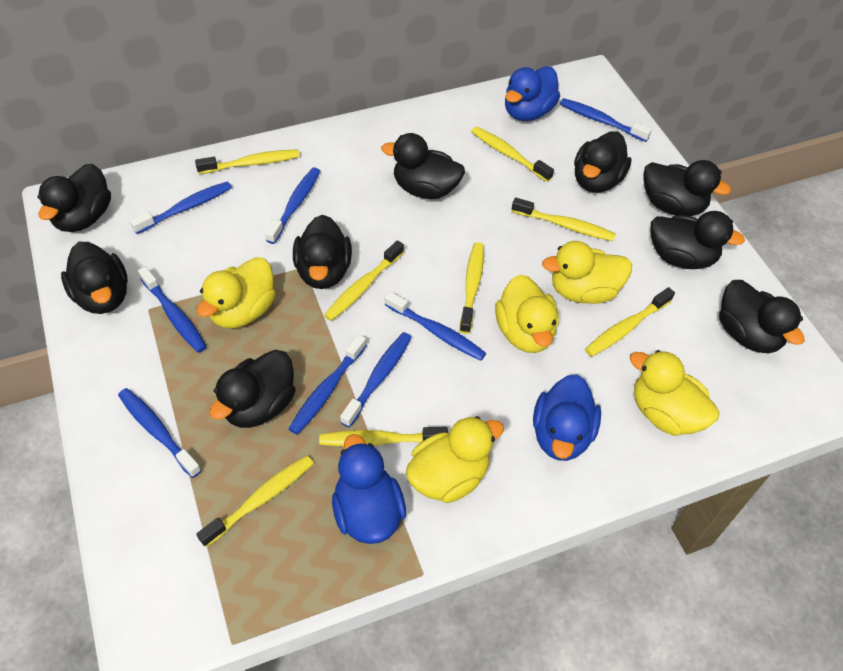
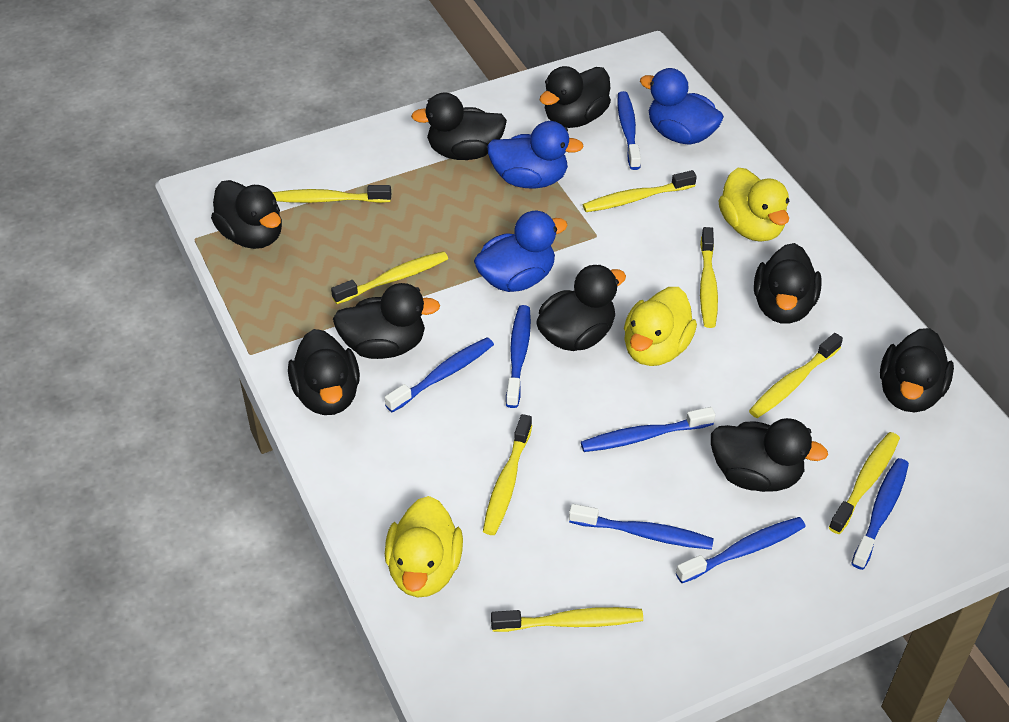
blue toothbrush: [118,388,202,478] [130,181,232,234] [138,266,207,353] [265,168,320,244] [289,334,367,434] [340,332,412,427] [385,291,486,361] [560,98,652,142] = 8 -> [385,337,494,413] [506,305,531,408] [569,504,714,550] [581,407,715,452] [617,91,641,170] [676,517,806,583] [851,458,909,570] = 7
yellow duck: [197,257,276,328] [406,416,504,503] [495,275,559,353] [542,241,632,304] [630,350,719,436] = 5 -> [385,496,463,597] [624,287,697,366] [718,168,790,242] = 3

